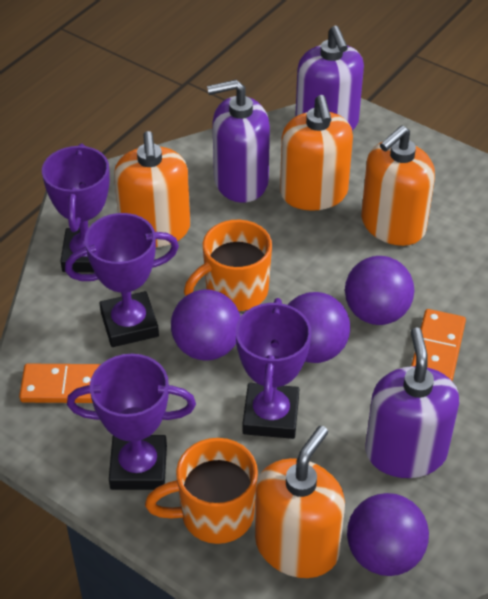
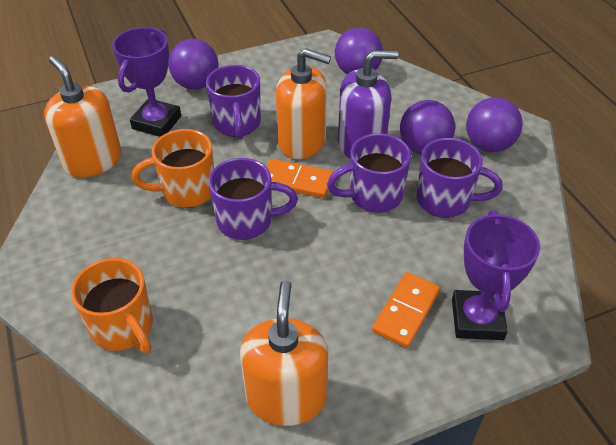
orange soap dispenser: [114,131,190,247] [255,426,345,578] [280,95,353,211] [361,125,435,246] = 4 -> [44,56,121,178] [240,280,328,426] [276,48,331,159] = 3
purple mug: none = 0 -> [206,65,261,139] [208,158,298,240] [327,133,411,213] [417,138,503,218] = 4
purple soap dispenser: [207,80,270,203] [295,26,364,131] [365,327,459,478] = 3 -> [338,50,398,159] = 1
purple trophy: [42,144,110,272] [65,213,179,347] [67,354,196,490] [236,298,312,439] = 4 -> [112,27,181,137] [452,210,540,340] = 2

